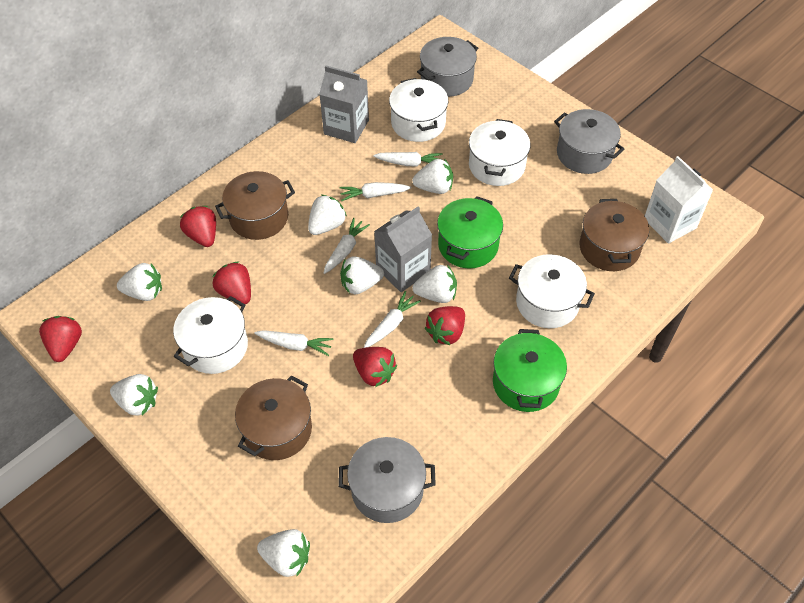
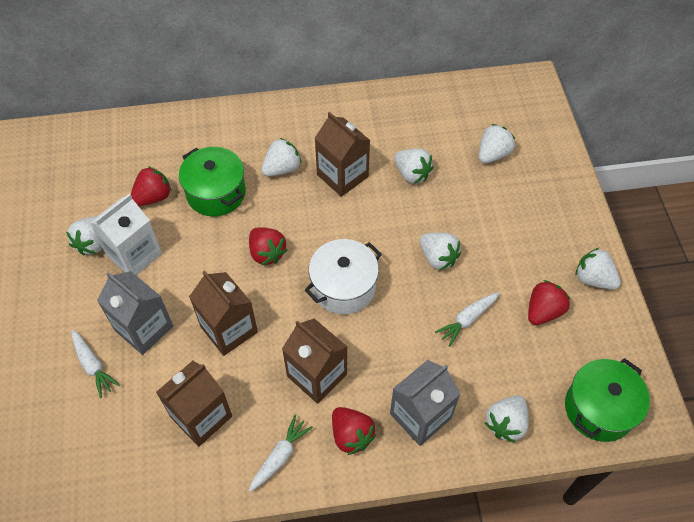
brown carton: none = 0 -> [156,361,232,447] [189,271,258,356] [282,318,347,404] [315,112,370,197] = 4
brown pot: [215,171,295,240] [235,375,312,460] [579,199,649,271] = 3 -> none = 0
grey pot: [338,437,436,523] [417,37,478,97] [554,109,625,174] = 3 -> none = 0
red strawberry: [39,316,82,362] [180,206,216,247] [213,261,251,304] [353,347,397,387] [425,306,465,345] = 5 -> [131,166,172,206] [249,227,287,265] [332,407,376,455] [528,280,571,325] = 4
white carrot: [254,330,334,356] [324,218,370,274] [339,182,411,201] [363,291,421,348] [373,152,443,167] = 5 -> [71,330,120,398] [249,415,313,492] [435,292,499,347] = 3
white pot: [173,296,248,374] [389,78,448,142] [469,119,531,186] [509,254,595,328] = 4 -> [305,239,382,314] = 1

